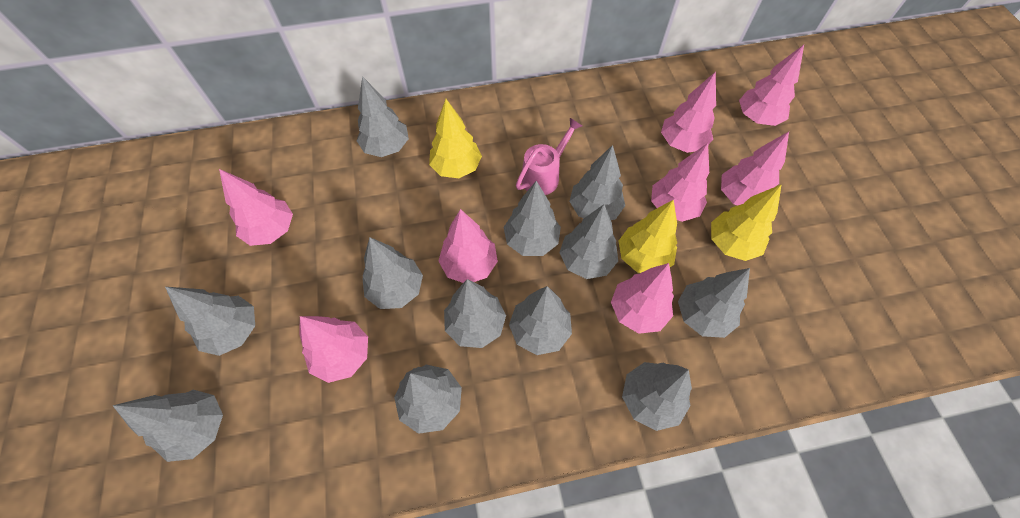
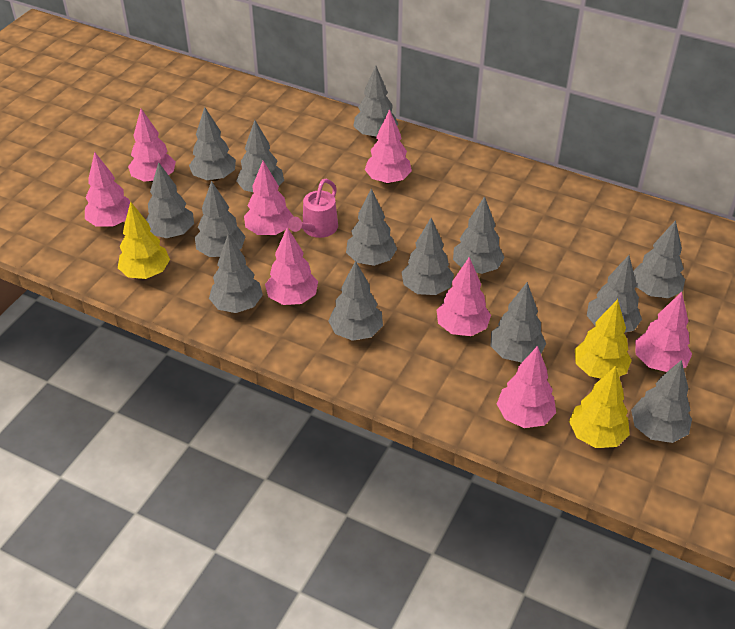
grey tree: [112,390,223,462] [165,287,255,356] [357,76,409,157] [362,237,423,309] [394,365,462,434] [444,279,506,348] [504,181,561,256] [509,286,572,355] [559,204,618,279] [569,145,625,220] [622,362,692,431] [678,268,750,338] = 12 -> [146,162,194,238] [189,107,236,181] [195,181,246,257] [209,235,263,313] [236,120,284,192] [328,261,383,341] [346,188,397,266] [353,66,398,138] [401,218,454,295] [453,196,505,274] [491,282,546,363] [587,255,642,333] [631,360,692,443] [633,220,685,298] = 14

